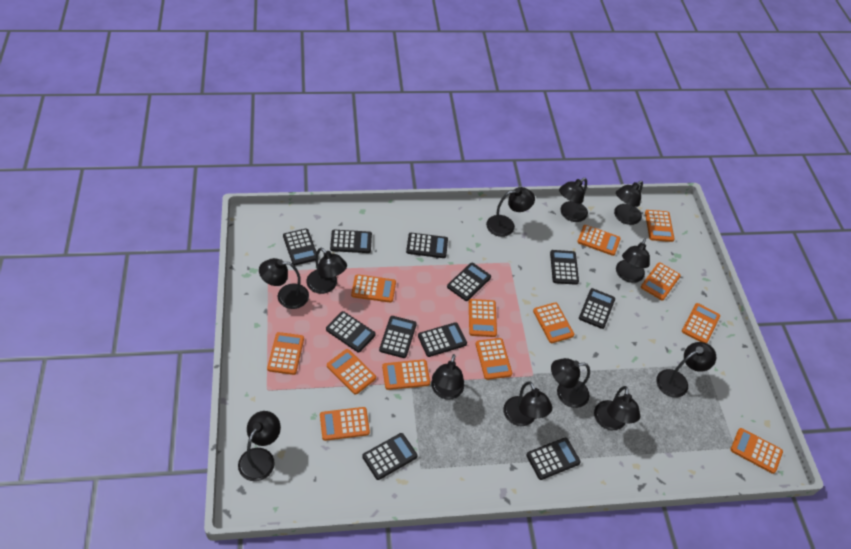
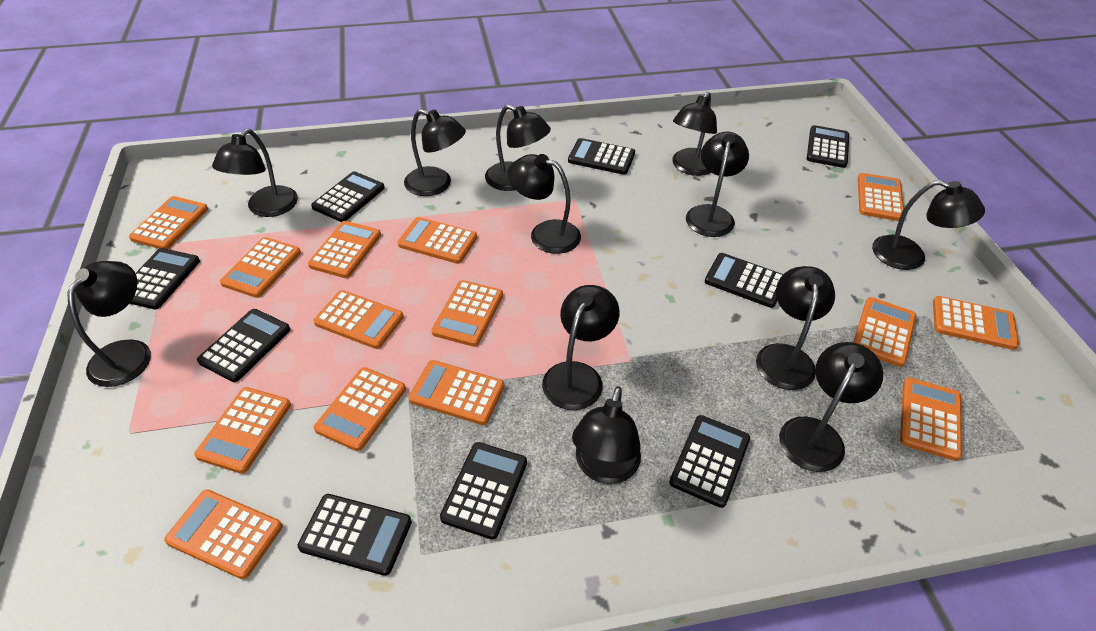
black calculator: [283,228,316,265] [326,311,376,352] [330,230,372,253] [362,433,417,480] [379,316,417,358] [406,233,448,258] [418,322,467,357] [447,263,491,301] [526,438,581,480] [550,250,579,285] [579,288,615,329] = 11 -> [129,248,200,309] [197,309,290,382] [298,494,412,576] [311,171,385,222] [440,442,527,540] [568,138,635,175] [669,415,750,508] [705,253,783,308] [807,125,849,168] = 9
orange calculator: [267,332,304,375] [320,407,370,441] [327,349,376,395] [351,274,396,303] [382,360,430,390] [469,299,497,337] [476,338,512,380] [533,302,574,343] [577,225,621,256] [641,262,681,300] [645,210,675,242] [682,303,720,343] [731,428,783,474] = 13 -> [129,196,208,249] [164,489,283,579] [194,387,291,474] [220,237,301,298] [308,221,381,278] [314,290,404,349] [314,367,406,451] [398,217,477,264] [409,360,504,425] [431,280,503,347] [853,297,916,367] [858,173,904,221] [900,377,962,461] [933,296,1019,350] = 14

